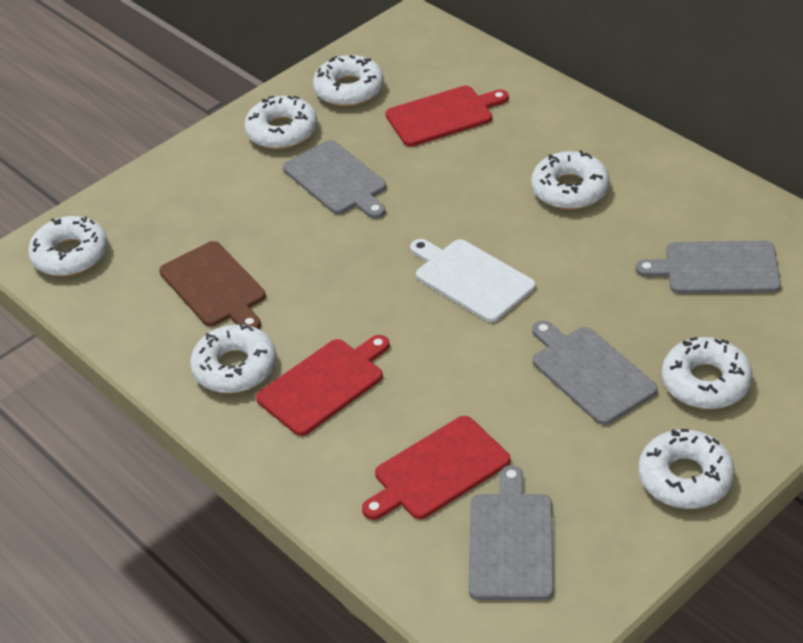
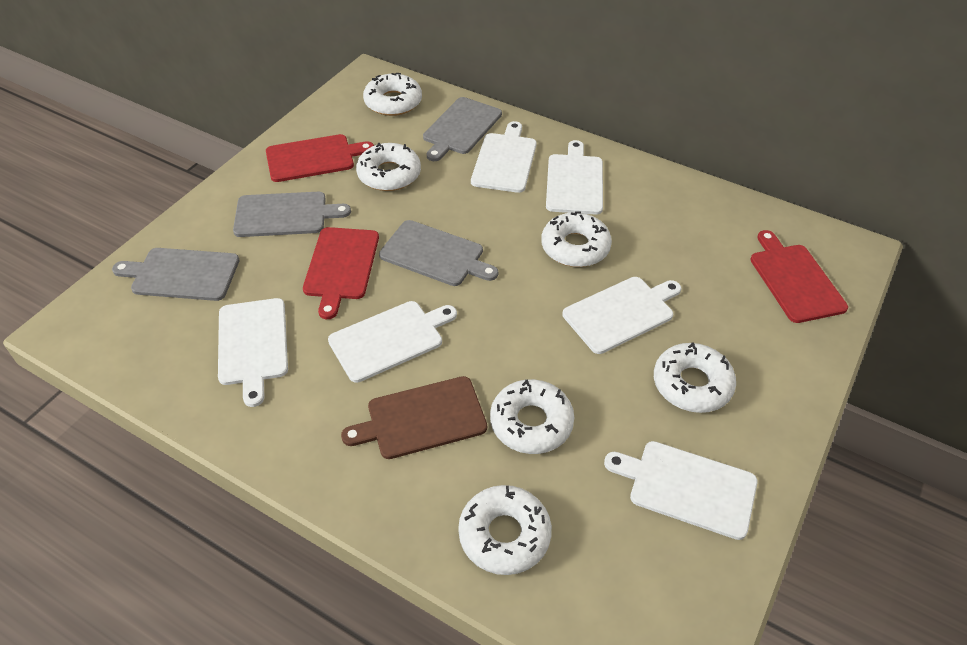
white cutting board: [410,239,536,322] = 1 -> [218,298,288,407] [328,301,457,383] [471,121,537,193] [546,140,603,215] [563,277,681,354] [604,441,758,540] = 6
white donut: [28,216,108,276] [190,322,276,393] [244,95,318,149] [313,55,384,106] [531,150,610,210] [638,429,735,509] [662,337,753,409] = 7 -> [356,143,421,191] [363,73,422,116] [458,485,552,575] [490,379,574,454] [541,211,612,267] [654,342,736,413] = 6

